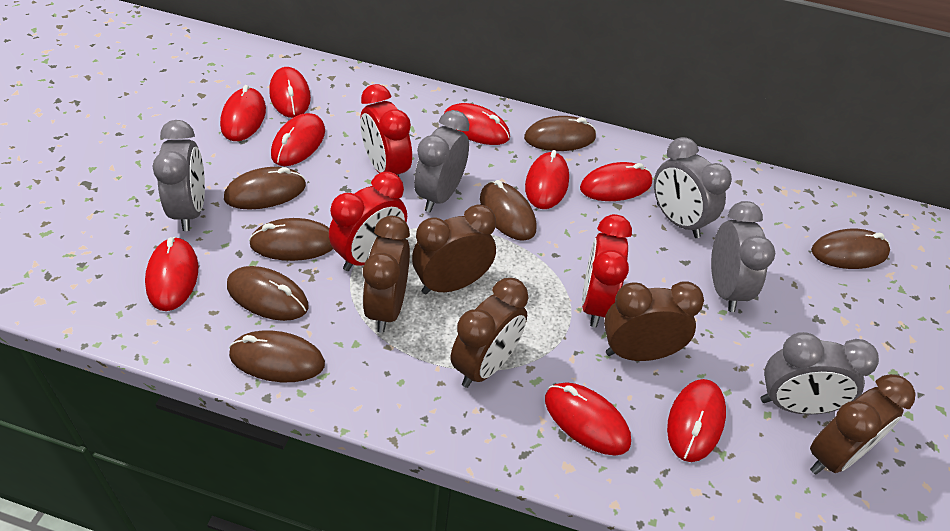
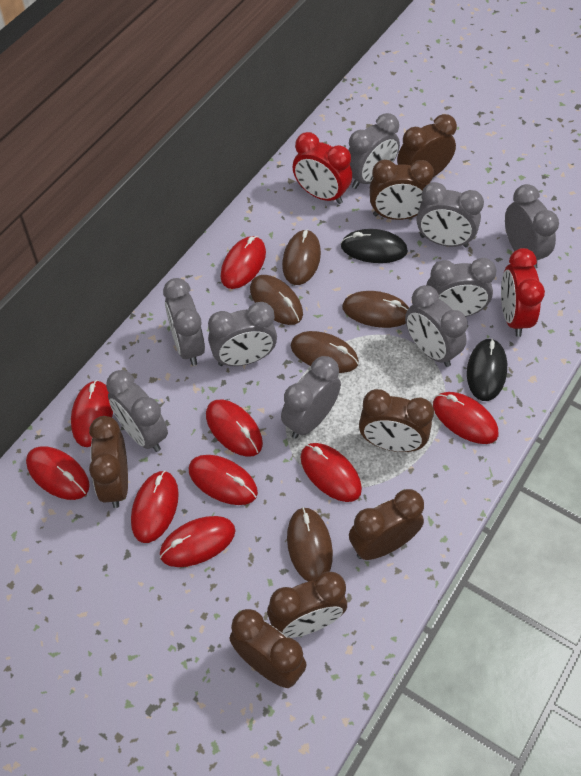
black mouse: none = 0 -> [341,229,408,263] [467,338,507,401] = 2
brown clock: [362,216,410,333] [412,204,496,295] [450,278,528,388] [604,282,704,361] [810,374,916,475] = 5 -> [89,416,128,508] [229,609,307,688] [267,571,347,638] [349,489,424,560] [359,389,434,452] [370,160,434,220] [397,114,457,177] = 7
brown mouse: [224,167,306,210] [227,266,309,321] [229,331,325,382] [249,218,333,261] [480,180,536,241] [524,116,597,151] [811,229,890,269] = 7 -> [250,275,303,325] [282,229,321,285] [287,507,333,581] [291,331,359,373] [342,291,409,328] = 5
grey clock: [152,120,205,231] [414,110,469,212] [654,137,732,238] [711,201,775,312] [760,332,879,414] = 5 -> [106,370,168,452] [163,278,205,366] [208,302,277,366] [281,356,341,439] [349,113,400,189] [405,285,468,367] [417,182,484,247] [426,258,496,317] [505,184,559,269] = 9
red clock: [329,172,407,271] [360,84,412,176] [582,214,632,328] = 3 -> [293,132,352,204] [501,248,545,337] = 2

